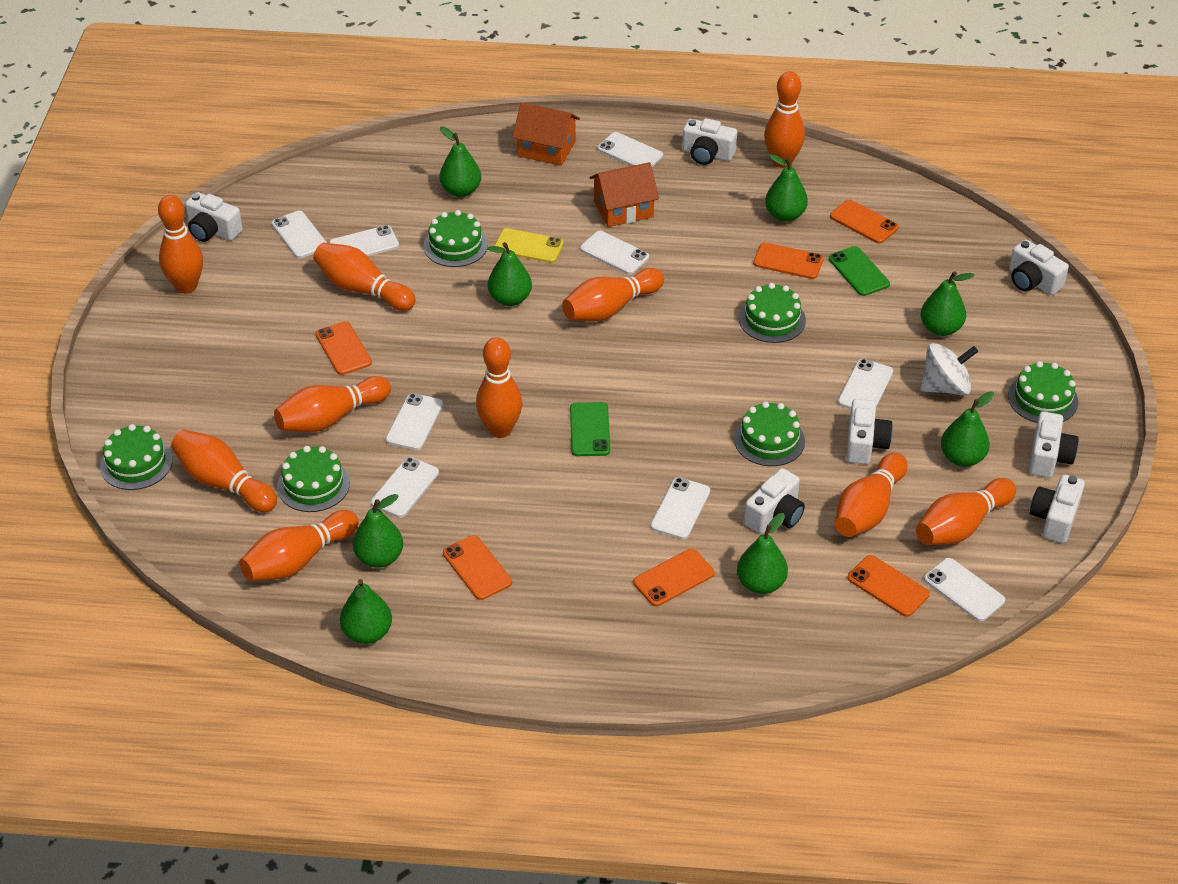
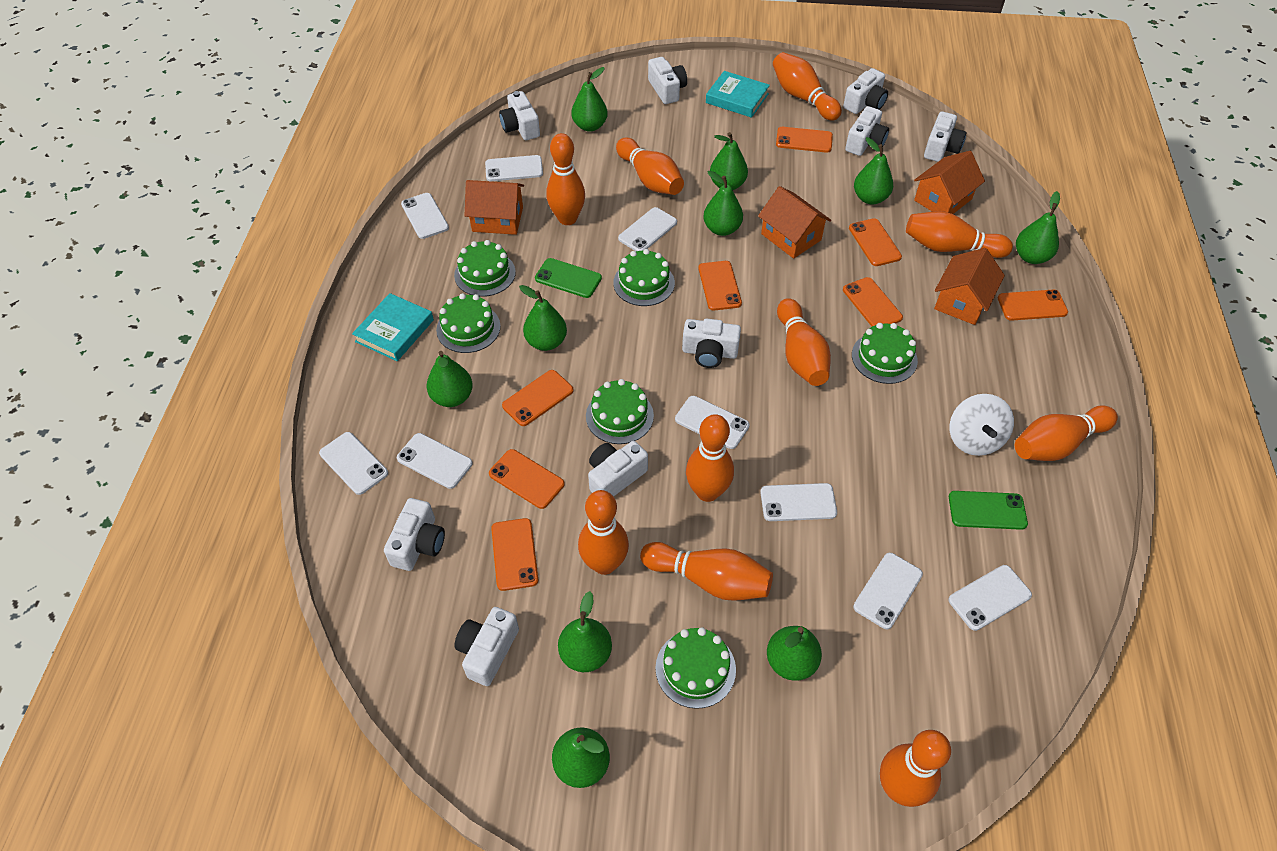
green pear: [340,579,392,644] [353,494,403,568] [439,126,481,197] [487,242,532,306] [737,513,788,594] [765,154,808,222] [921,271,974,336] [941,392,994,467] = 8 -> [427,351,473,407] [519,285,567,351] [552,727,610,788] [558,591,612,672] [571,67,608,132] [703,171,743,236] [710,132,748,190] [767,626,822,681] [854,137,893,204] [1016,191,1060,264] = 10
orange house: [512,102,580,166] [589,162,659,227] = 2 -> [465,180,524,235] [758,186,831,259] [914,151,985,214] [934,248,1005,325] = 4
orange phone: [316,321,372,375] [443,535,512,600] [633,549,715,606] [753,243,824,279] [830,200,899,244] [848,555,930,617] = 6 -> [489,449,565,509] [491,518,538,591] [502,370,574,426] [698,261,742,311] [776,127,833,153] [843,277,903,327] [849,218,902,266] [998,290,1068,321] = 8
turquoise book: none = 0 -> [352,293,434,361] [706,71,770,118] = 2
white camera: [185,192,243,242] [682,118,737,165] [744,468,805,534] [846,399,893,464] [1009,240,1069,295] [1029,411,1079,478] [1030,474,1085,543] = 7 -> [384,498,445,571] [454,607,519,686] [499,91,540,140] [588,441,648,497] [648,57,687,104] [682,318,741,368] [843,68,888,114] [845,106,889,156] [924,112,966,162] = 9
yellow phone: [494,228,564,263] = 1 -> none = 0

